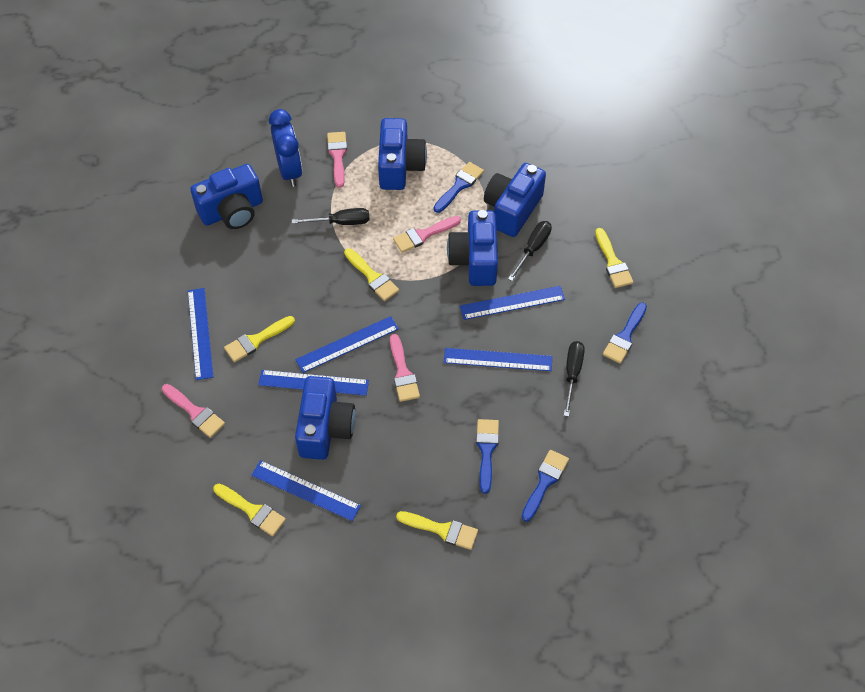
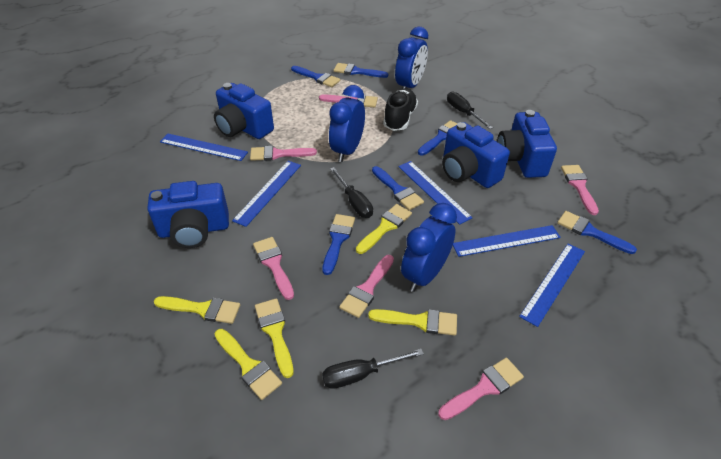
black shoe: none = 0 -> [383,89,418,131] = 1
blue brush: [434,162,484,213] [476,419,499,494] [522,450,569,522] [603,302,647,364] = 4 -> [291,66,340,87] [322,214,355,275] [334,63,388,78] [372,166,424,210] [418,120,457,155] [557,211,637,254] = 6
blue camera: [190,164,263,229] [295,376,356,460] [378,118,427,190] [447,210,498,286] [484,163,546,237] = 5 -> [147,181,229,248] [214,83,274,139] [442,122,510,188] [497,110,557,178] = 4
blue clock: [269,109,302,187] = 1 -> [329,85,365,162] [395,27,428,89] [401,203,457,292] = 3
blue ruler: [188,288,213,380] [251,460,361,521] [258,370,369,396] [295,316,399,373] [444,348,552,371] [460,286,565,320] = 6 -> [160,134,248,161] [232,161,301,227] [398,161,473,225] [453,225,561,257] [519,243,585,327] = 5
pink brush: [162,384,225,438] [327,132,347,188] [390,334,420,402] [393,216,461,253] = 4 -> [250,146,317,161] [253,237,294,300] [319,94,378,108] [339,255,394,318] [438,358,524,420] [561,165,599,215] = 6

